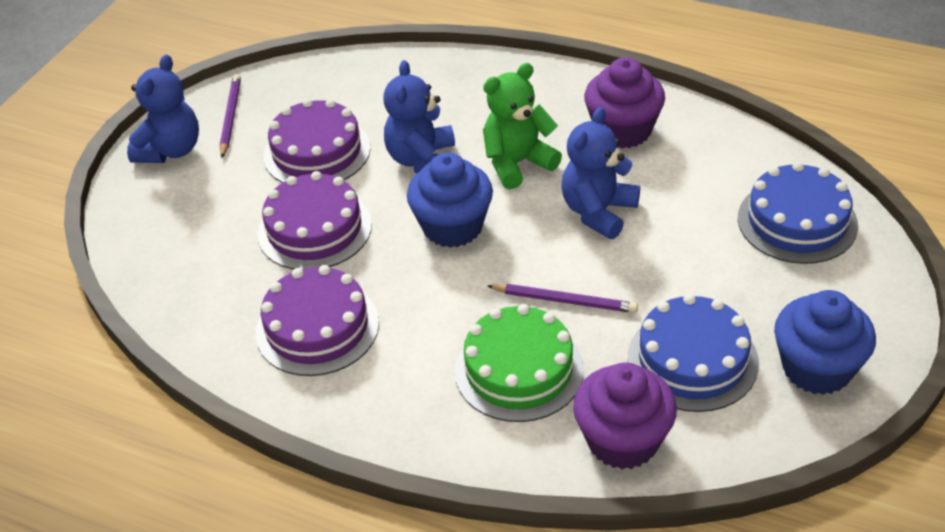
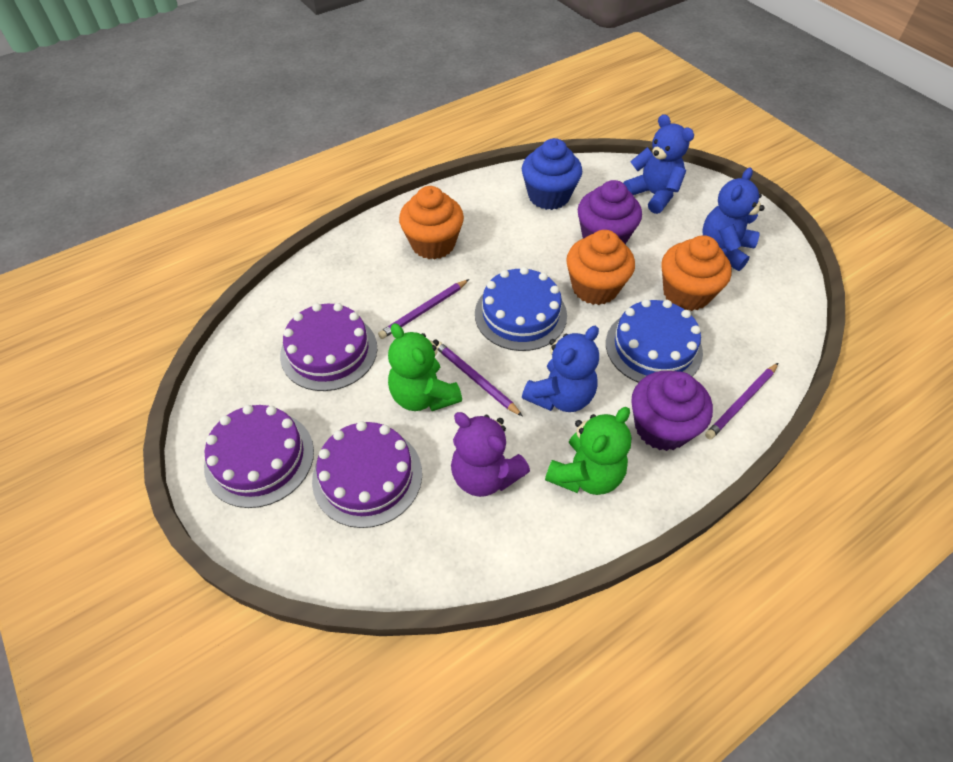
blue cupcake: [407,152,493,248] [774,290,876,395] = 2 -> [522,138,582,210] = 1
green cake: [455,304,584,422] = 1 -> none = 0
green teddy bear: [483,63,562,189] = 1 -> [388,323,462,411] [545,407,631,495] = 2
orange cupcake: none = 0 -> [399,186,464,260] [566,230,635,305] [662,235,732,311] = 3
purple pencil: [220,74,241,158] [487,284,638,313] = 2 -> [378,279,469,339] [437,341,522,416] [705,363,778,439] = 3
purple teddy bear: none = 0 -> [451,412,530,497] = 1

